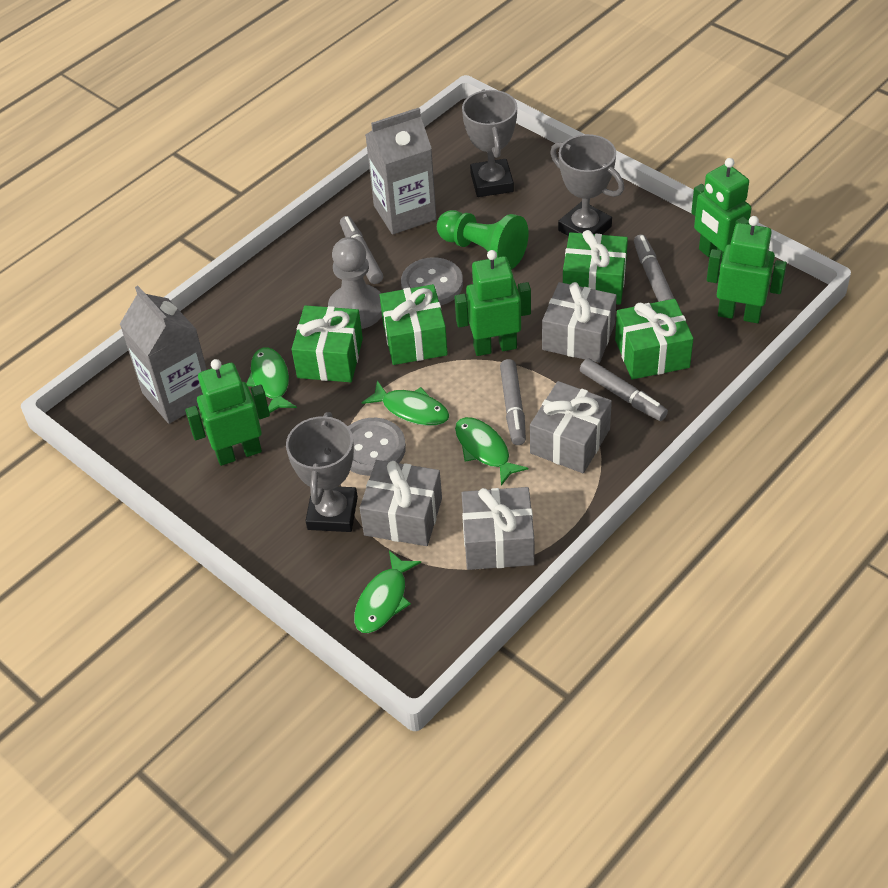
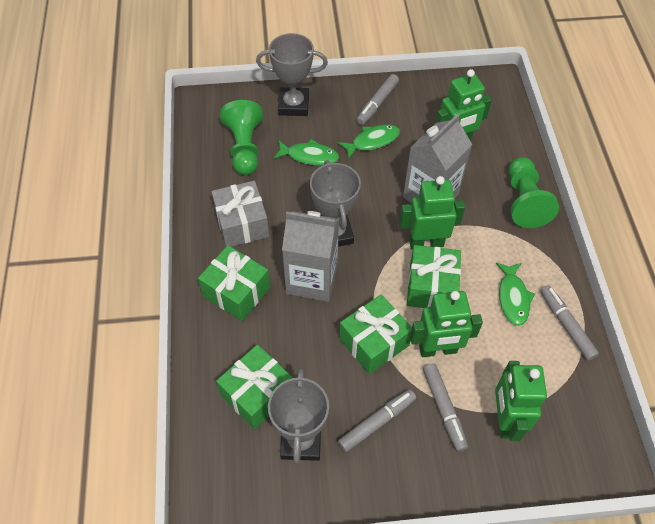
green fish: [246,347,297,413] [354,551,421,633] [362,381,449,426] [455,417,529,486] = 4 -> [273,139,339,165] [338,124,400,159] [496,263,535,326] = 3
green pawn: [437,210,529,269] = 1 -> [220,100,263,175] [509,157,559,228] = 2
grey button: [348,418,406,476] [401,257,463,305] = 2 -> none = 0
grey gift: [360,460,442,546] [462,487,534,570] [530,381,612,473] [542,282,617,363] = 4 -> [211,181,269,247] = 1
grey pawn: [328,237,382,329] = 1 -> none = 0

